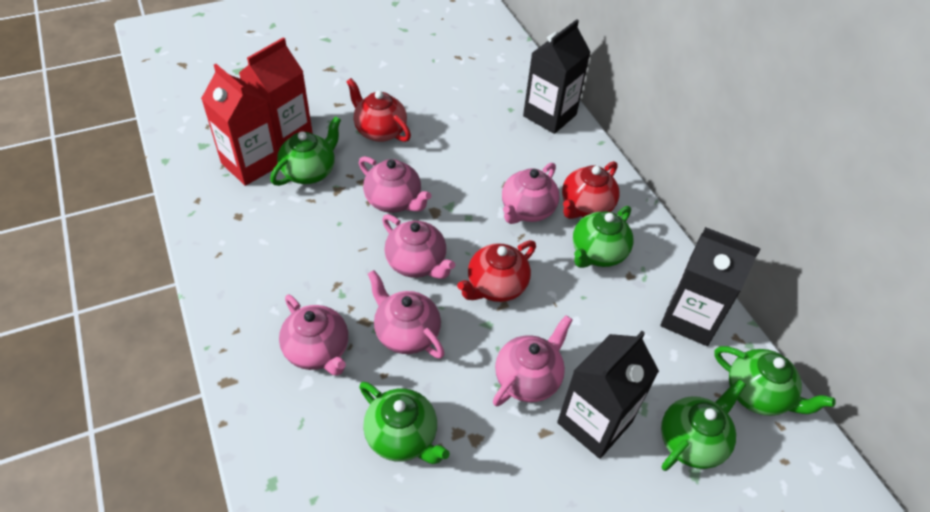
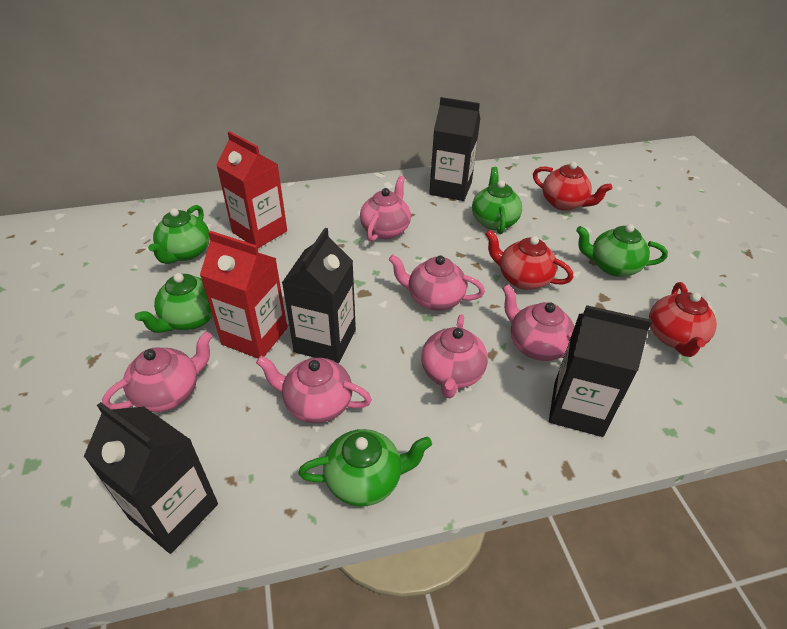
black carton: [523,19,590,134] [557,331,659,459] [660,227,761,346] = 3 -> [84,402,218,554] [282,228,356,364] [429,97,480,201] [549,305,652,437] = 4

